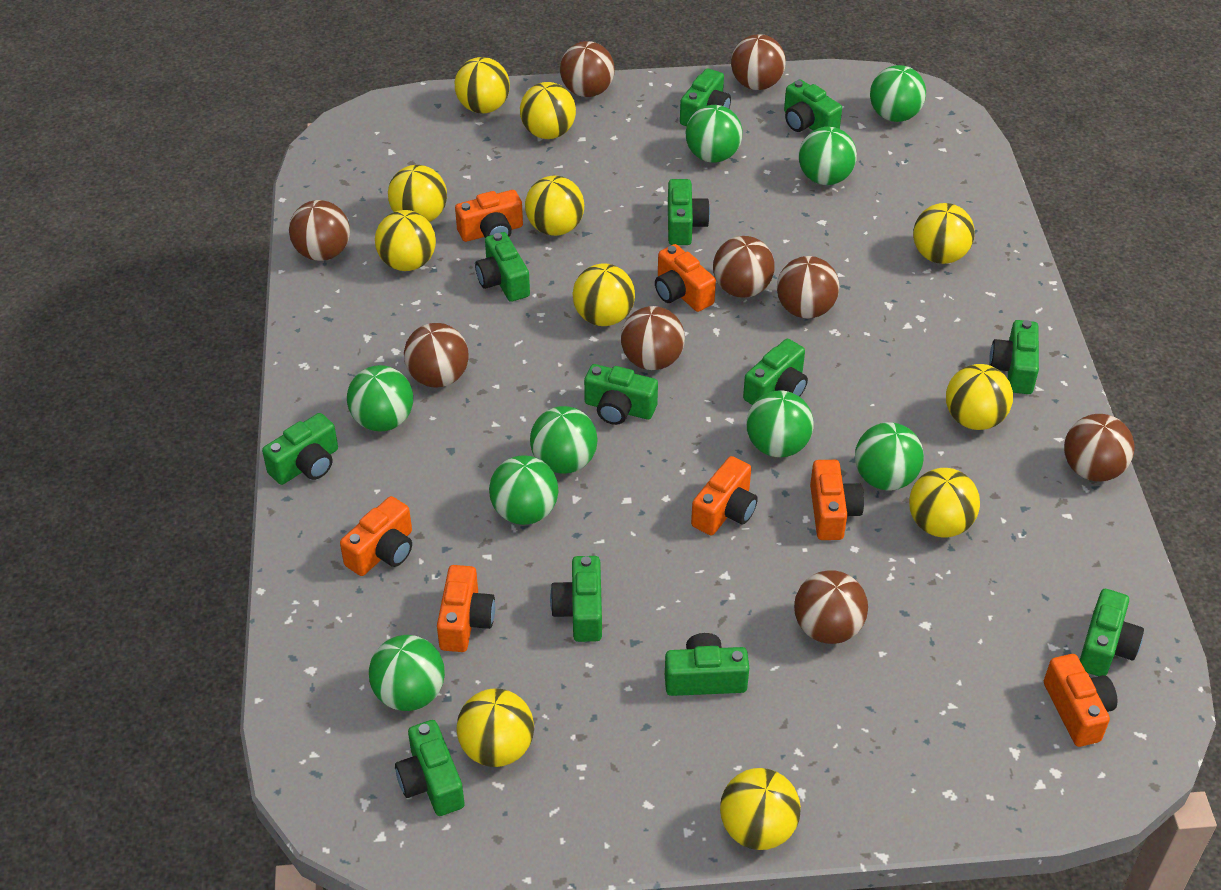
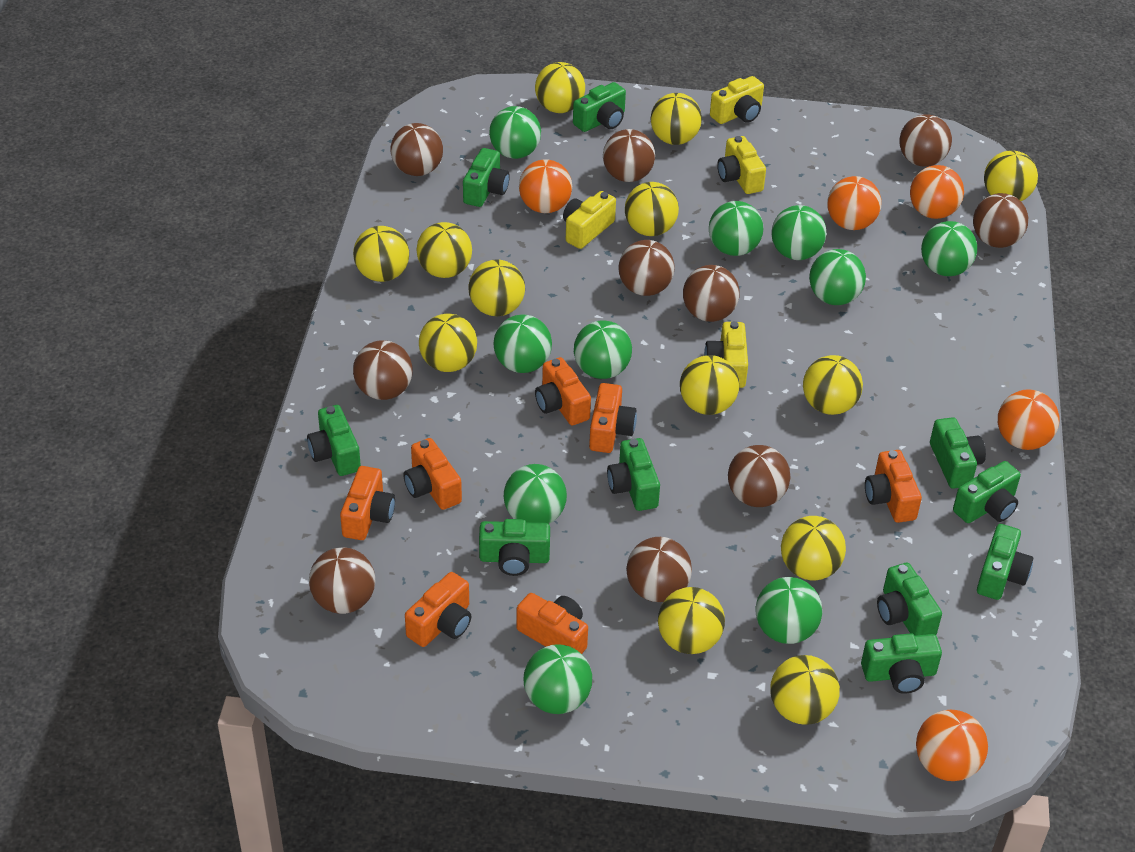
brown ball: [289,200,350,261] [404,323,469,387] [560,41,615,97] [621,306,685,370] [713,236,774,298] [731,34,786,90] [777,256,839,319] [794,570,868,644] [1064,414,1135,482] = 9 -> [309,547,375,614] [353,340,413,400] [391,123,443,176] [603,129,655,182] [619,240,675,296] [626,537,692,602] [683,265,740,322] [728,445,791,507] [899,114,952,167] [973,193,1028,248] = 10
green ball: [347,365,413,432] [369,635,445,711] [489,455,559,525] [530,406,598,474] [686,105,743,163] [746,390,813,457] [799,127,857,185] [855,422,924,490] [870,65,926,122] = 9 -> [489,106,541,159] [493,315,552,373] [504,464,567,524] [524,644,592,714] [574,320,632,379] [709,201,763,256] [755,577,823,644] [771,205,827,260] [809,249,866,305] [921,221,977,276] = 10
green camera: [262,413,338,485] [395,720,465,816] [475,232,530,302] [550,556,602,642] [584,364,658,425] [665,633,749,696] [668,179,710,245] [680,68,731,126] [743,339,808,405] [784,79,842,132] [989,320,1039,394] [1080,589,1144,676] = 12 -> [307,405,361,476] [463,148,510,207] [479,519,550,576] [573,82,626,132] [607,438,660,511] [861,633,942,694] [877,563,942,636] [930,417,986,489] [953,461,1021,523] [977,524,1034,600] = 10
orange ball: none = 0 -> [519,159,572,213] [827,176,881,230] [910,165,964,219] [916,710,988,781] [998,389,1059,450] = 5
yellow ball: [375,210,436,271] [388,165,447,222] [455,57,510,113] [456,688,534,767] [520,82,576,139] [525,176,584,236] [572,263,635,326] [720,768,801,850] [909,468,980,537] [913,203,975,264] [946,364,1013,430] = 11 -> [353,226,409,282] [416,222,472,278] [419,314,477,372] [468,259,525,316] [535,62,585,113] [625,182,679,236] [650,93,702,145] [658,587,725,654] [680,355,739,415] [770,655,840,725] [781,516,846,580] [803,355,863,415] [984,151,1038,201] = 13
yellow camera: none = 0 -> [563,191,616,249] [704,321,748,388] [710,76,764,124] [717,136,766,194] = 4

